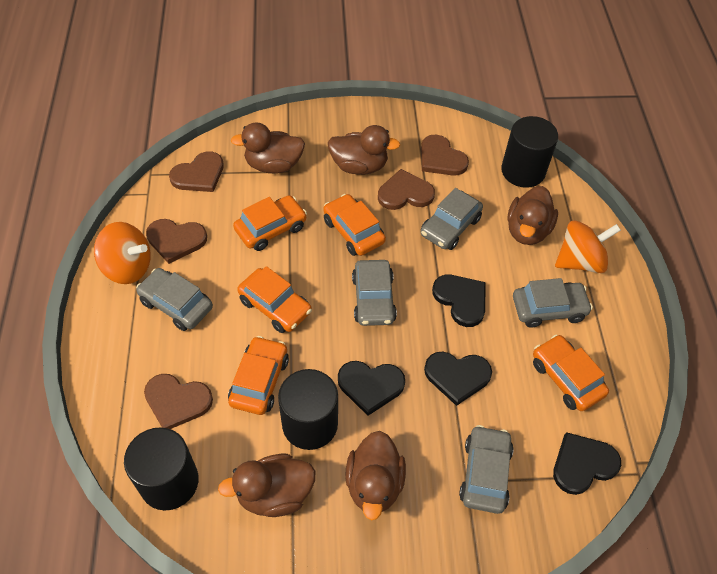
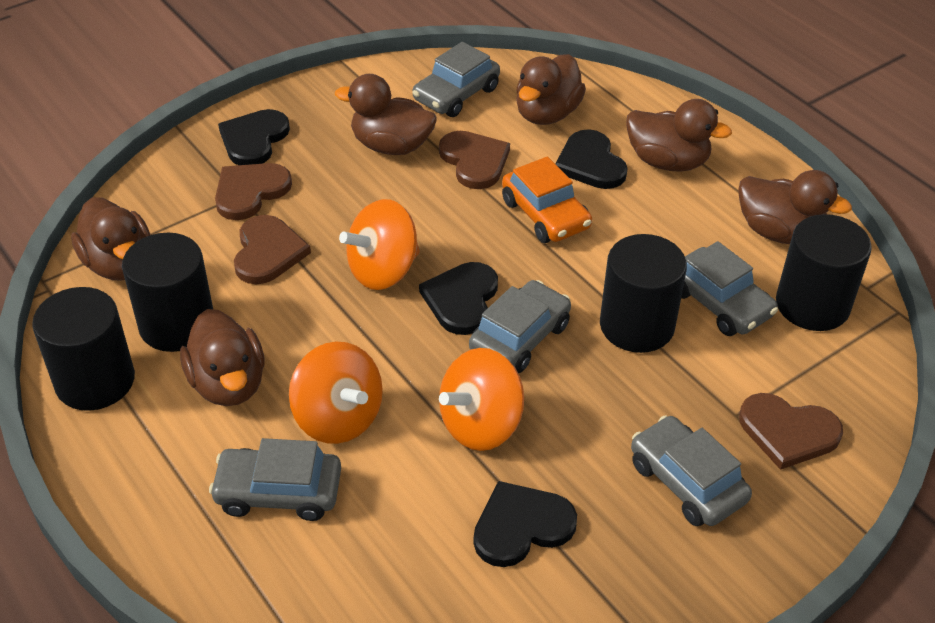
black cylinder: [124,427,199,510] [278,369,338,450] [501,116,558,188] = 3 -> [32,287,135,411] [122,233,213,352] [600,234,687,353] [776,214,872,331] = 4
brown duck: [218,454,316,517] [231,122,305,173] [328,125,400,175] [345,431,406,520] [508,186,558,245] = 5 -> [71,197,150,281] [180,309,265,406] [335,74,437,155] [516,54,586,125] [626,99,732,172] [738,170,852,244] = 6
brown heart: [144,374,213,429] [146,219,207,264] [169,151,224,192] [378,169,435,210] [421,135,469,176] = 5 -> [215,163,292,220] [234,215,311,284] [439,131,510,189] [739,393,843,470] = 4
orange car: [228,336,289,415] [233,195,307,251] [237,266,312,333] [323,194,386,256] [533,335,609,411] = 5 -> [502,156,592,243] = 1
orange spinning top: [94,222,151,284] [555,220,621,273] = 2 -> [289,341,383,444] [339,199,420,290] [439,348,524,451] = 3

